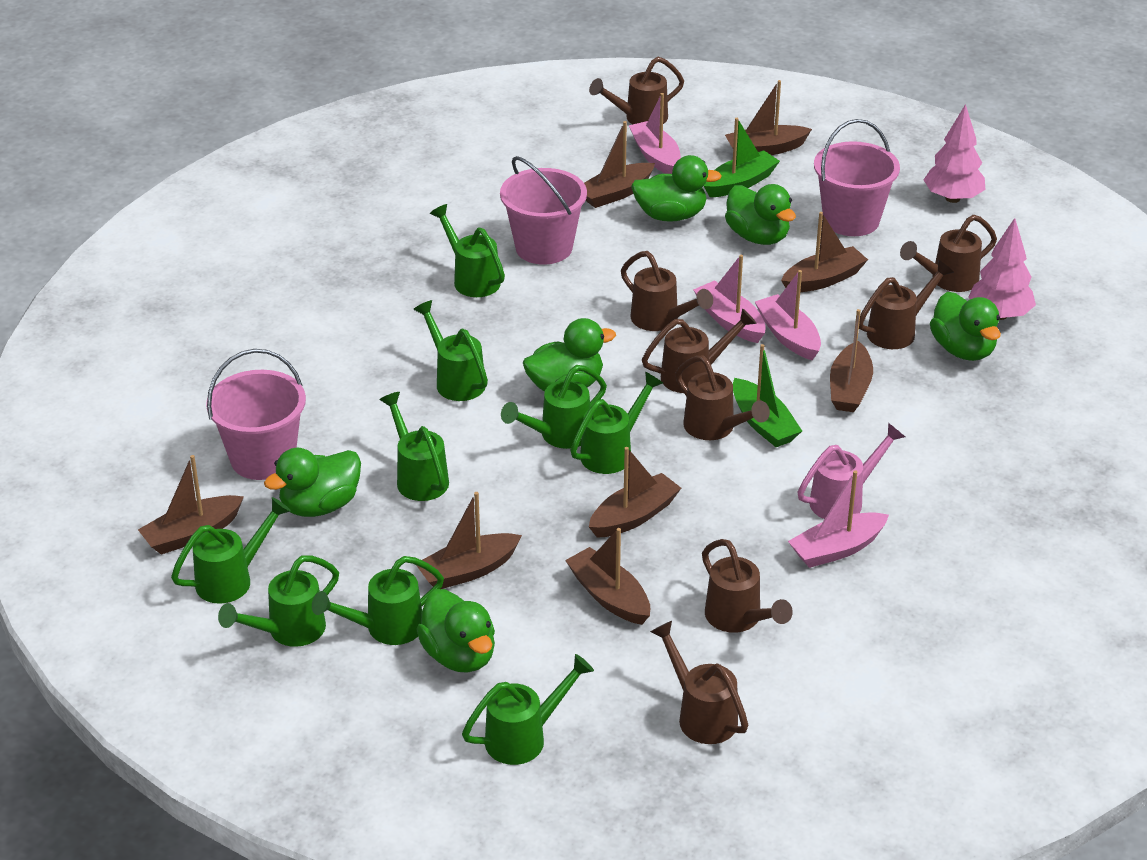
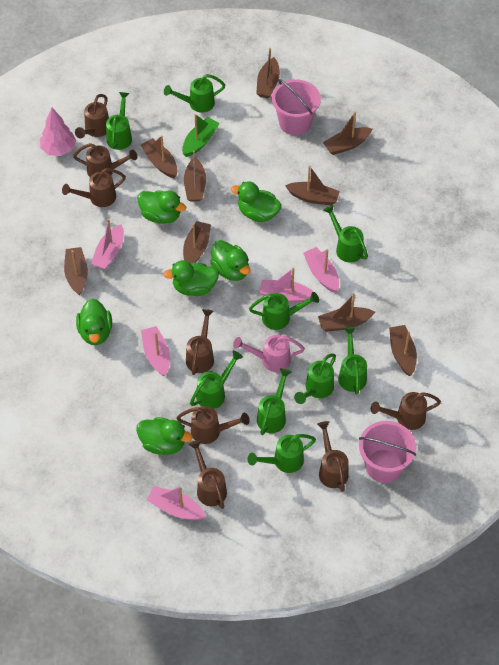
brown boat: [138,455,244,555] [416,492,522,589] [565,528,650,625] [584,121,655,208] [589,447,681,538] [725,80,812,155] [781,212,868,292] [830,309,873,412] = 8 -> [64,247,88,295] [141,135,178,178] [183,221,211,263] [184,150,206,202] [256,48,280,98] [285,166,340,205] [318,294,375,332] [323,112,372,155] [389,325,417,376] = 9
green boat: [704,118,780,197] [733,344,802,447] = 2 -> [182,114,220,157] = 1
pink boat: [629,93,681,174] [693,255,766,343] [755,270,821,360] [788,470,889,568] = 4 -> [91,218,124,270] [141,326,170,376] [147,486,206,520] [259,268,314,303] [303,247,339,293] = 5
pink bucket: [206,349,306,480] [500,156,587,265] [814,119,900,236] = 3 -> [272,79,321,135] [359,421,416,483] = 2
pink tree: [924,104,985,203] [968,218,1036,320] = 2 -> [40,108,76,156] = 1

